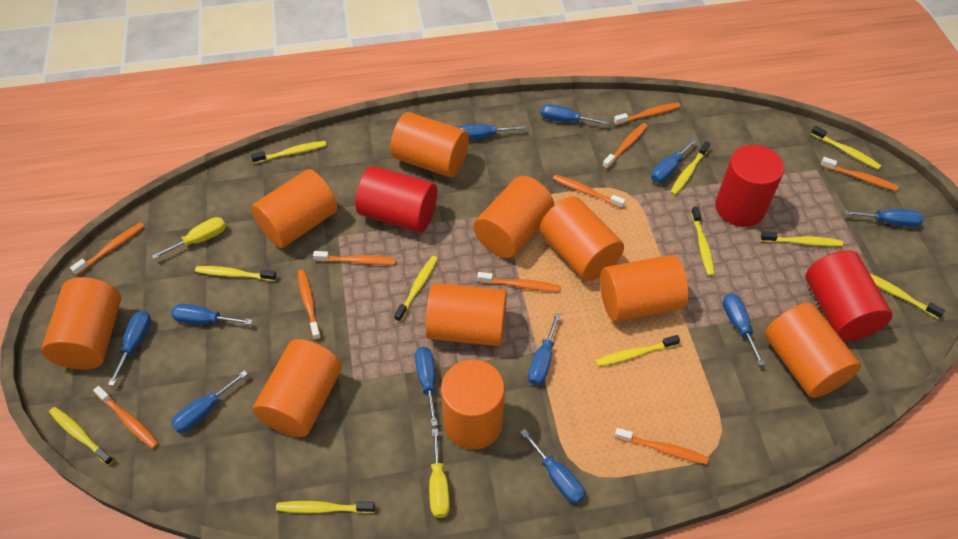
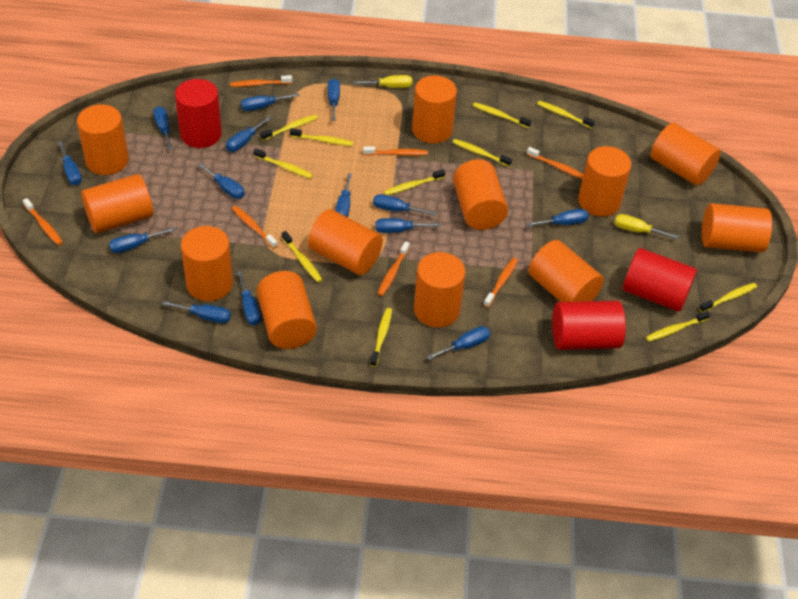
blue screwdriver: [108,311,151,386] [171,304,253,325] [171,370,248,433] [415,347,438,426] [458,124,526,140] [520,429,585,504] [528,313,561,385] [541,104,609,125] [651,138,697,183] [723,293,765,366] [844,209,924,227] = 11 -> [58,141,82,185] [109,227,176,253] [153,106,173,150] [162,301,231,323] [197,162,245,199] [226,116,272,152] [237,271,261,325] [241,93,300,111] [328,79,340,121] [335,173,352,217] [373,194,436,216] [375,218,441,233] [427,326,490,360] [526,209,589,227] = 14
orange cylinder: [41,277,121,370] [251,169,338,248] [253,339,342,437] [390,112,469,178] [425,283,507,346] [441,360,505,450] [474,176,554,258] [540,196,624,281] [600,255,689,322] [765,303,861,398] = 10 -> [77,104,129,175] [81,174,153,233] [181,226,233,301] [257,271,317,349] [308,209,383,275] [412,76,457,144] [414,252,465,328] [453,159,508,230] [529,240,604,302] [578,146,631,217] [651,123,721,186] [702,203,772,252] = 12
orange toothbrush: [70,222,145,275] [93,386,159,449] [298,269,321,340] [313,251,396,265] [477,272,561,292] [553,175,625,209] [602,123,648,169] [614,103,680,125] [614,428,709,465] [820,157,899,191] = 10 -> [23,198,63,245] [230,75,292,87] [232,206,278,249] [363,147,428,156] [377,241,410,296] [484,258,518,308] [527,147,584,179] = 7

